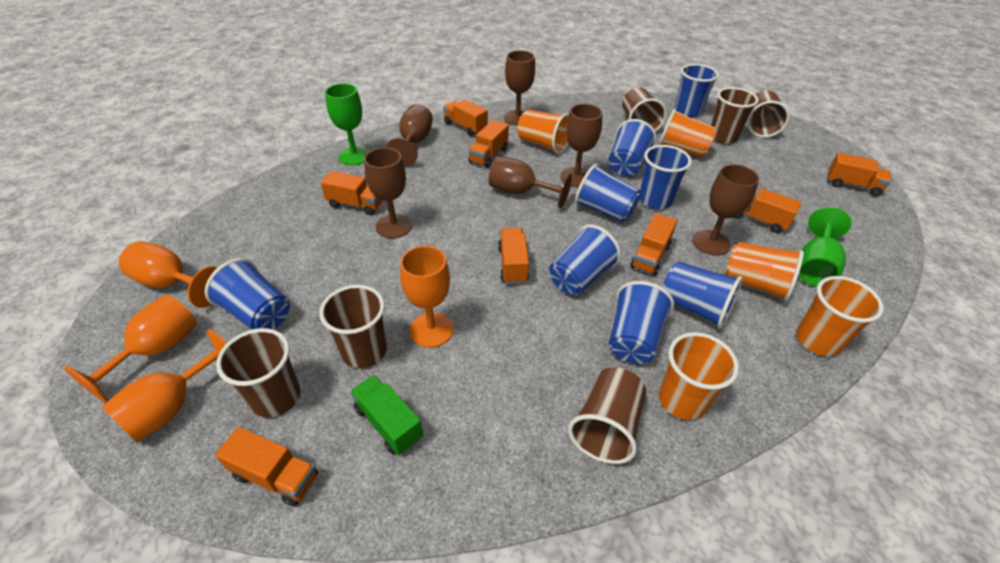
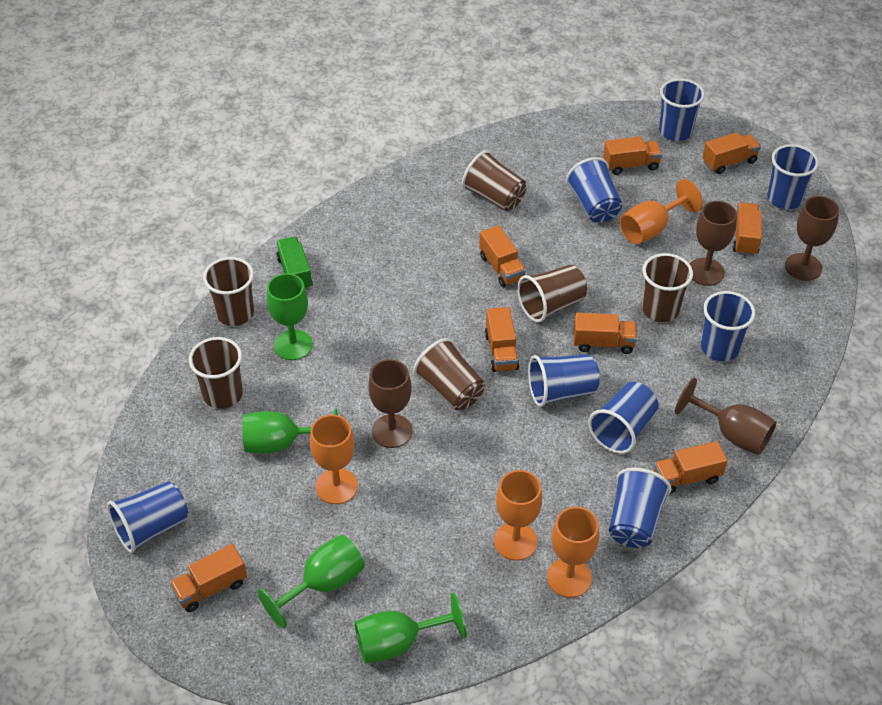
brown goblet: [364,147,412,238] [386,104,433,167] [489,156,572,208] [504,50,535,126] [560,104,603,187] [693,164,759,256] = 6 -> [368,359,412,448] [675,378,777,455] [690,201,737,286] [785,196,839,281] = 4
green goblet: [325,83,369,165] [799,207,851,287] = 2 -> [242,408,338,453] [258,535,365,628] [267,273,313,360] [354,593,466,663] = 4
orange cup: [517,110,569,154] [658,109,716,157] [659,332,739,420] [725,242,804,302] [796,276,884,356] = 5 -> none = 0

